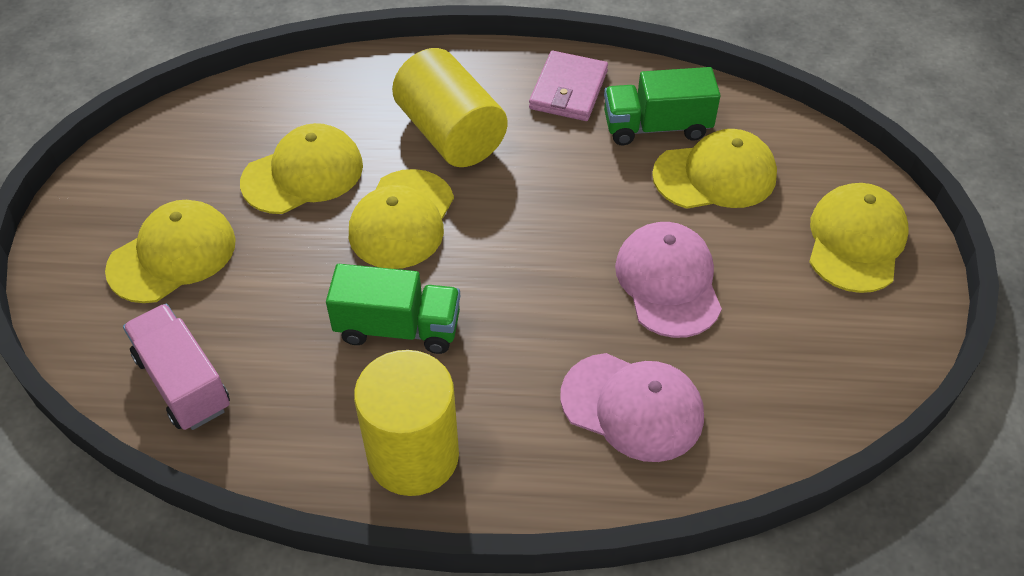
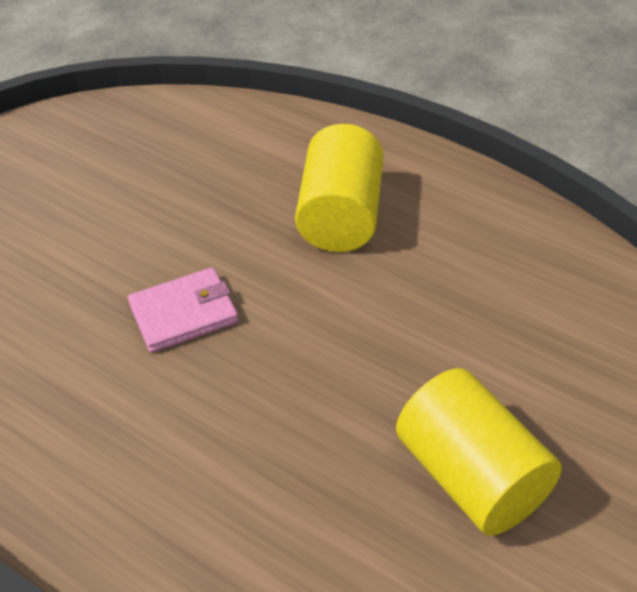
green truck: [326,264,460,354] [604,67,721,146] = 2 -> none = 0
pink cap: [560,353,704,462] [615,222,722,338] = 2 -> none = 0
pink truck: [123,304,230,430] = 1 -> none = 0
yellow cap: [105,200,236,303] [240,123,363,214] [349,169,454,269] [652,129,777,209] [809,183,909,293] = 5 -> none = 0

